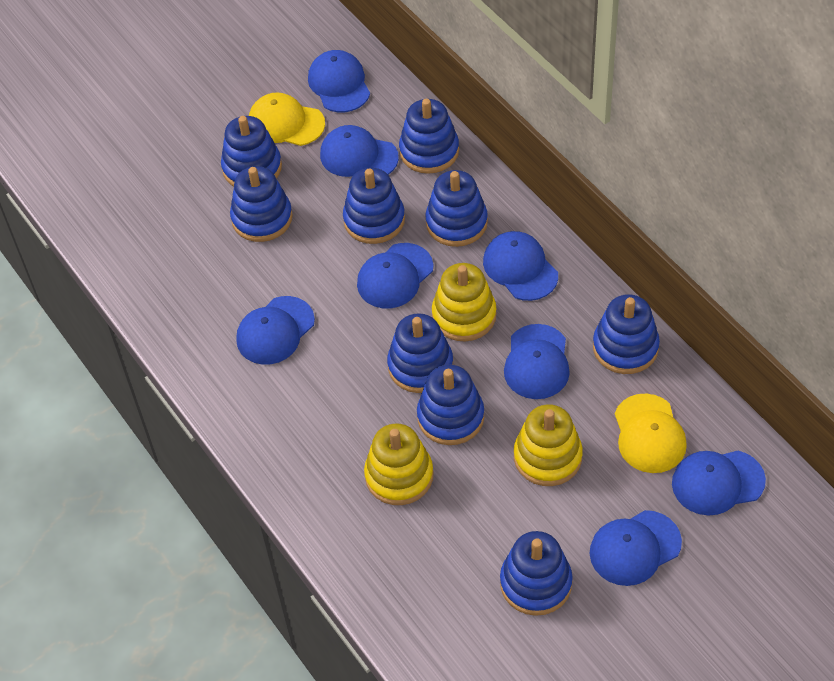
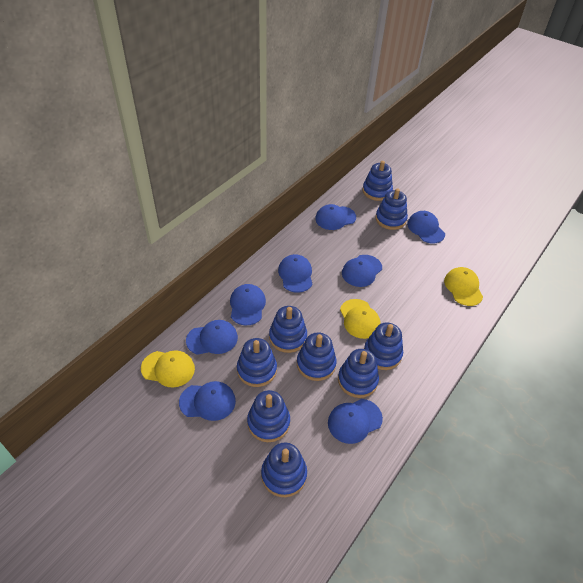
yellow cap: [249,92,325,146] [615,393,687,473] = 2 -> [141,350,195,388] [340,299,380,339] [444,267,483,306] = 3
yellow stacking toy: [364,423,434,505] [432,263,497,341] [514,404,583,486] = 3 -> none = 0

